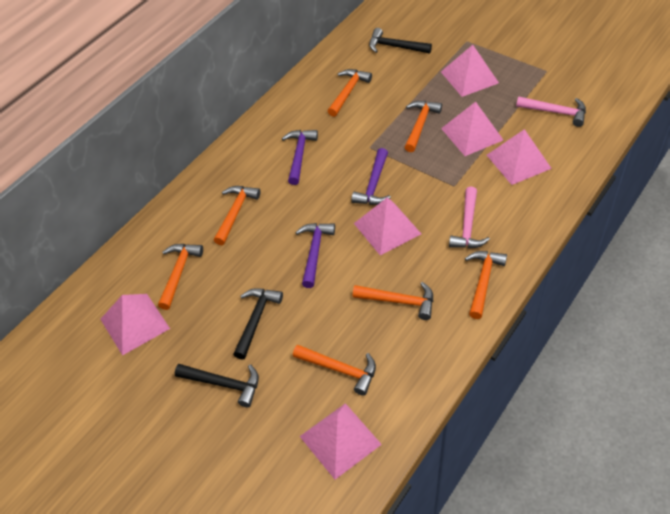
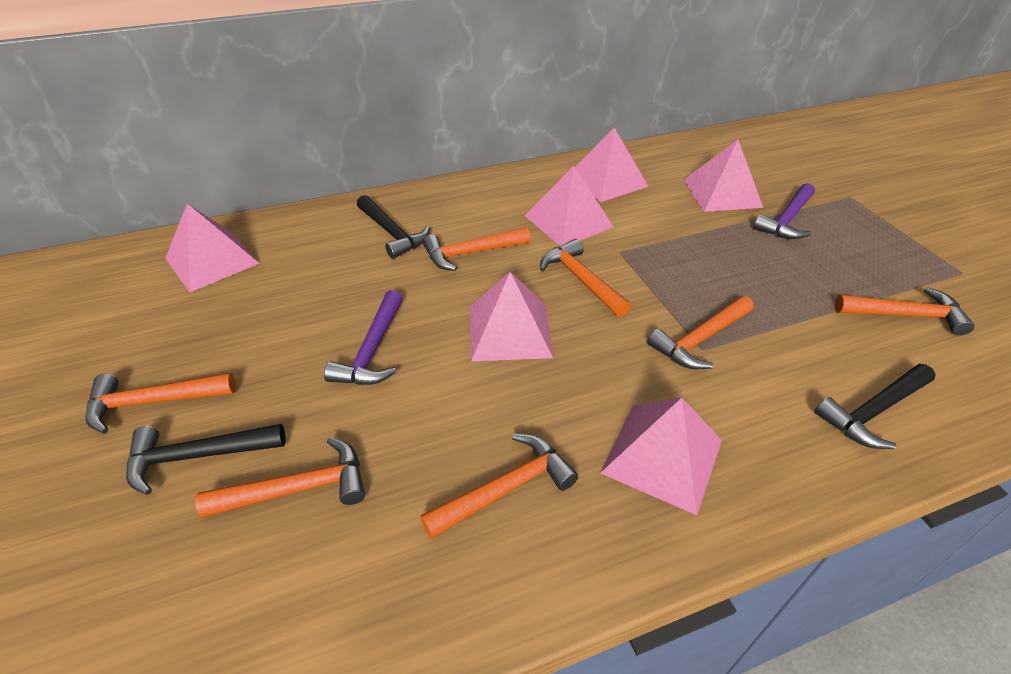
pink hammer: [449,187,490,248] [516,96,586,127] = 2 -> none = 0
purple hammer: [282,130,318,185] [295,223,335,288] [351,148,391,205] = 3 -> [324,290,403,385] [753,183,815,239] = 2

